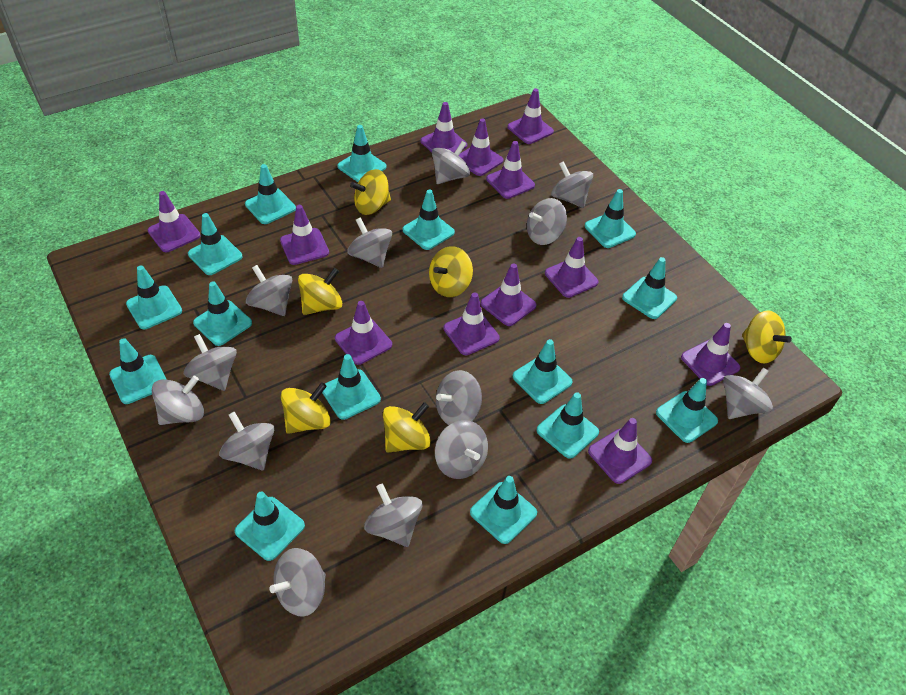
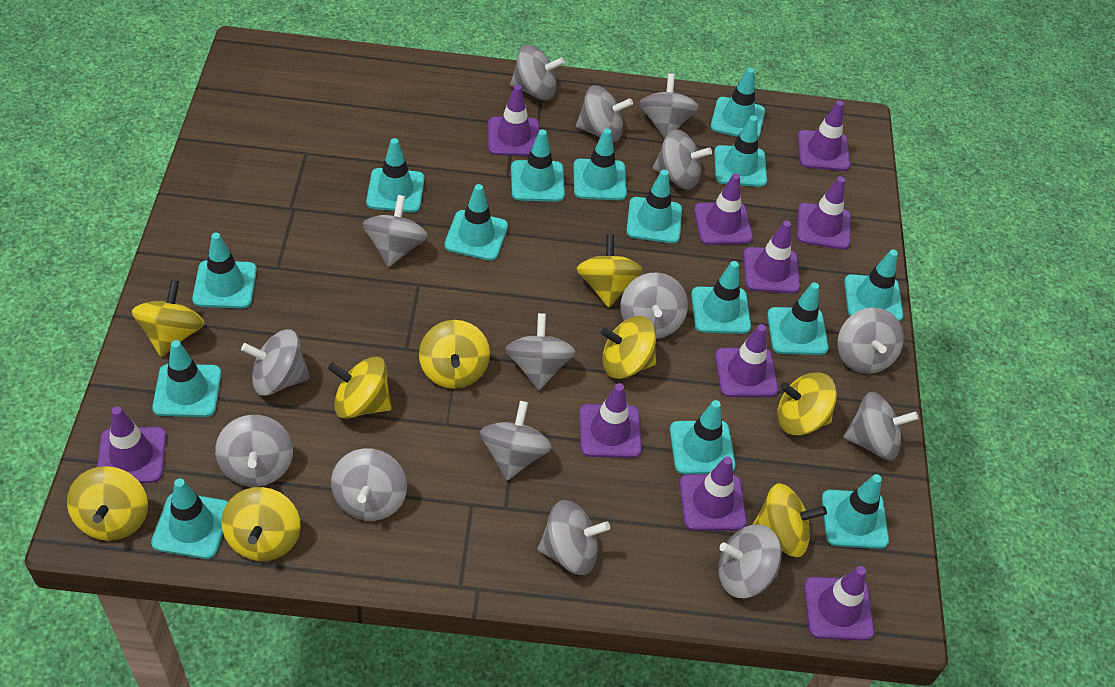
grey spinning top: [152,375,204,425] [184,334,237,391] [219,412,275,470] [246,265,292,316] [269,548,326,617] [347,217,392,268] [364,483,423,547] [432,141,470,184] [435,420,488,479] [436,370,482,425] [527,198,567,245] [551,161,593,208] [723,368,773,419] = 13 -> [215,415,293,487] [241,329,310,396] [331,448,407,521] [362,195,428,267] [480,401,552,480] [505,313,576,390] [510,44,565,100] [537,500,610,575] [576,85,633,142] [620,272,688,339] [639,73,699,139] [653,129,712,189] [718,524,782,598] [837,307,904,374] [844,392,919,461] = 15
purple traffic cone: [148,191,201,252] [280,205,329,265] [335,301,392,365] [421,102,467,153] [443,292,500,355] [459,118,503,176] [481,263,537,326] [486,141,535,199] [507,88,554,144] [545,237,598,298] [588,418,652,484] [681,323,740,386] = 12 -> [97,407,166,483] [488,85,539,156] [579,383,642,458] [680,456,747,531] [694,173,753,245] [715,324,778,397] [743,221,801,294] [797,100,851,171] [797,176,851,250] [804,566,875,641] = 10
yellow spinning top: [281,382,331,434] [298,268,342,315] [350,169,391,215] [383,402,431,453] [429,246,473,297] [742,310,792,364] = 6 -> [67,466,148,541] [132,280,205,357] [221,487,301,561] [328,357,392,419] [419,320,490,389] [577,234,643,308] [600,316,656,379] [752,483,827,557] [777,372,837,436] = 9

